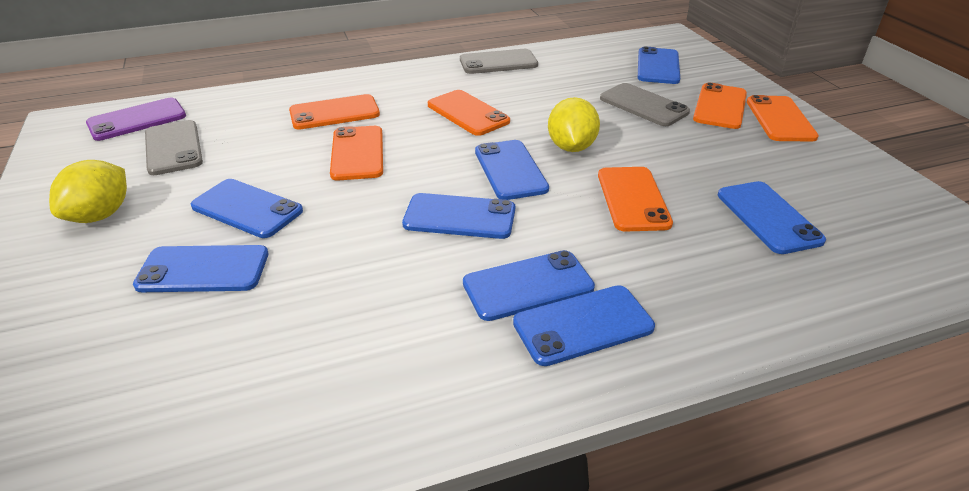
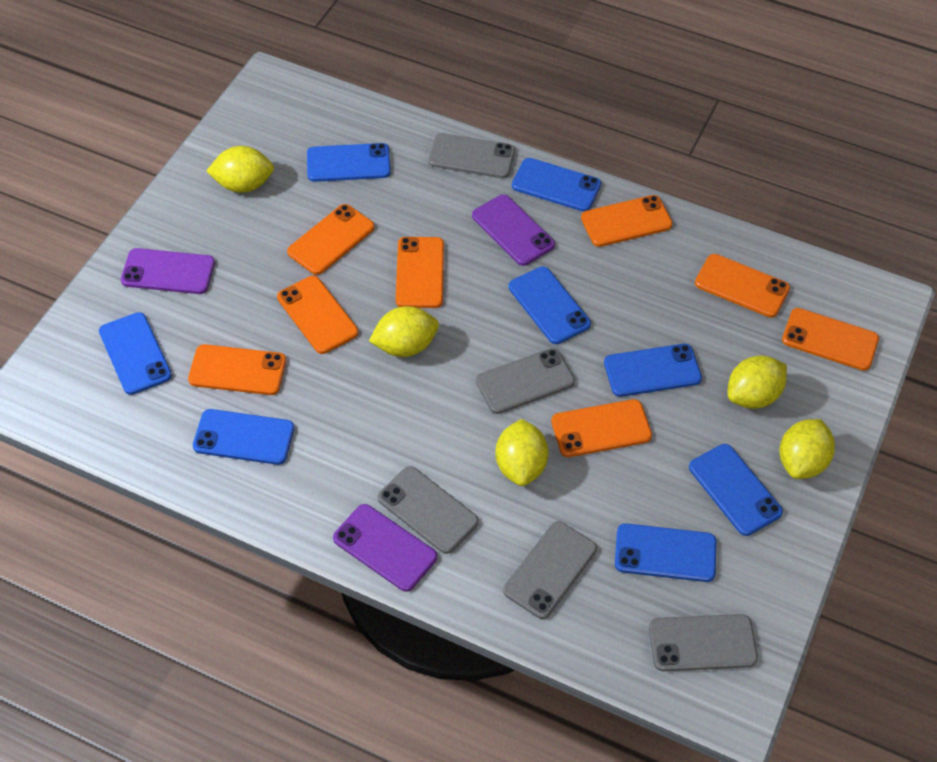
grey phone: [145,120,203,175] [460,49,538,74] [600,83,690,126] = 3 -> [378,466,479,554] [429,133,515,178] [476,348,575,414] [503,521,597,619] [649,614,758,671] = 5
orange phone: [289,94,380,130] [330,126,383,181] [428,90,510,136] [598,167,673,232] [693,82,747,129] [747,95,819,142] = 6 -> [188,344,286,395] [277,276,358,354] [287,204,375,275] [396,237,444,308] [551,399,652,457] [581,195,673,247] [695,254,790,318] [782,308,879,371] = 8
purple phone: [86,98,186,141] = 1 -> [121,248,215,294] [333,504,437,592] [472,194,555,266] = 3
yellow lemon: [49,160,127,223] [548,97,600,152] = 2 -> [207,146,274,193] [369,306,439,357] [495,419,549,486] [728,356,787,409] [780,419,835,479] = 5

